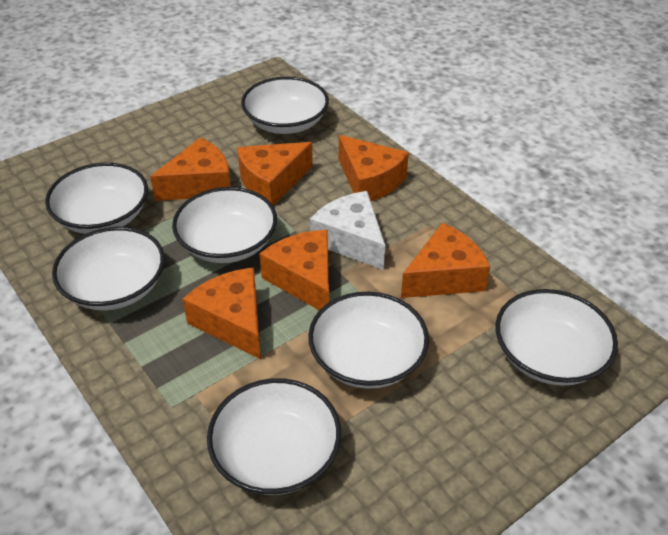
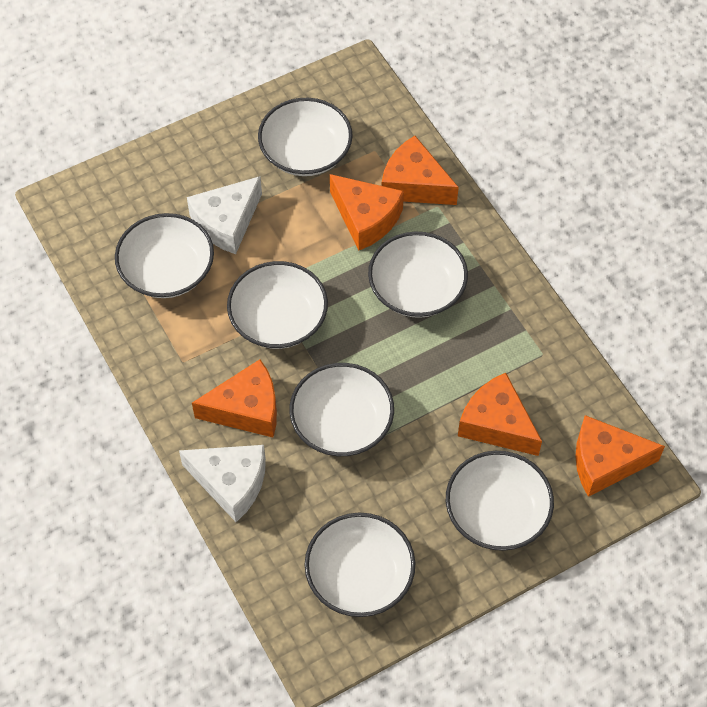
orange cheese: [150,137,231,201] [182,267,261,360] [237,142,313,205] [259,230,329,310] [339,135,409,201] [401,223,490,298] = 6 -> [192,359,277,437] [330,174,404,251] [382,136,459,205] [458,373,542,456] [575,415,665,497] = 5
white cheese: [310,191,385,270] = 1 -> [179,445,266,522] [187,176,262,254] = 2

